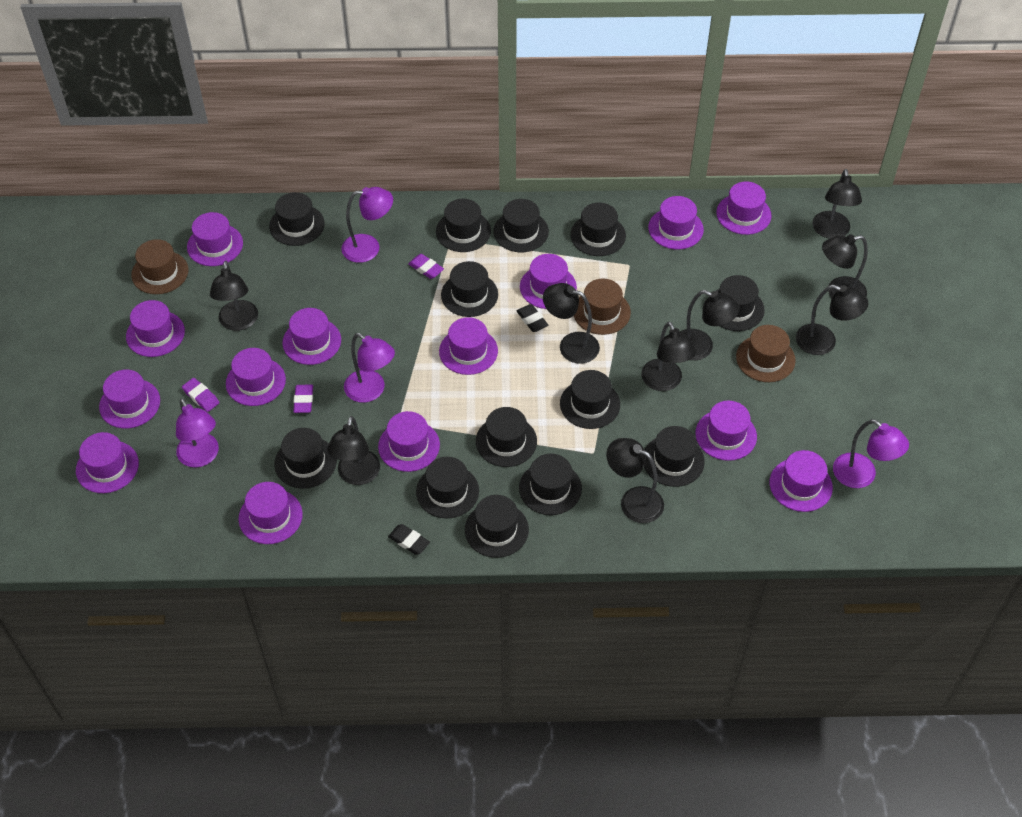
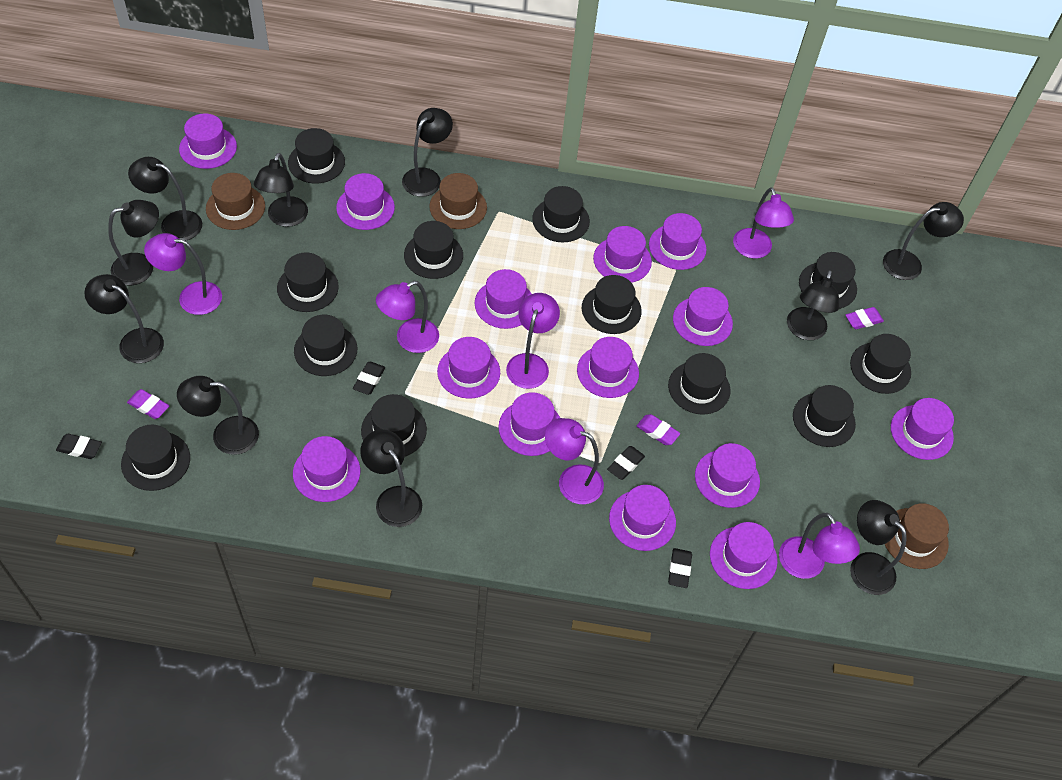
black eraser: [388,524,430,555] [517,304,548,332] = 2 -> [56,434,102,459] [353,362,385,395] [607,446,645,480] [668,548,692,588] = 4
black hat: [269,192,325,246] [274,428,337,489] [416,457,479,518] [436,199,491,252] [441,261,498,317] [465,495,529,558] [476,407,537,467] [493,199,549,252] [519,454,582,515] [560,370,620,429] [570,202,626,256] [644,426,705,487] [716,275,765,331] = 13 -> [121,425,190,491] [277,252,339,312] [288,128,345,184] [294,315,357,376] [361,394,427,456] [404,221,463,279] [532,186,590,242] [582,275,642,334] [668,353,730,415] [793,385,856,447] [799,252,857,309] [850,334,911,394] = 12
black lamp: [210,261,258,331] [327,416,380,485] [543,283,600,364] [606,438,664,523] [642,321,696,391] [680,290,740,360] [796,285,868,355] [812,169,862,239] [822,234,868,298] = 9 -> [84,274,164,363] [108,200,159,285] [128,157,202,241] [177,376,259,455] [254,153,308,227] [360,429,422,527] [402,108,453,197] [787,270,839,340] [850,500,907,595] [883,202,964,280] = 10
purple lamp: [176,398,219,468] [341,187,393,263] [344,333,395,403] [833,419,909,488] = 4 -> [144,233,222,315] [376,281,439,353] [506,293,560,389] [545,418,604,504] [733,187,794,259] [779,513,860,579] = 6

